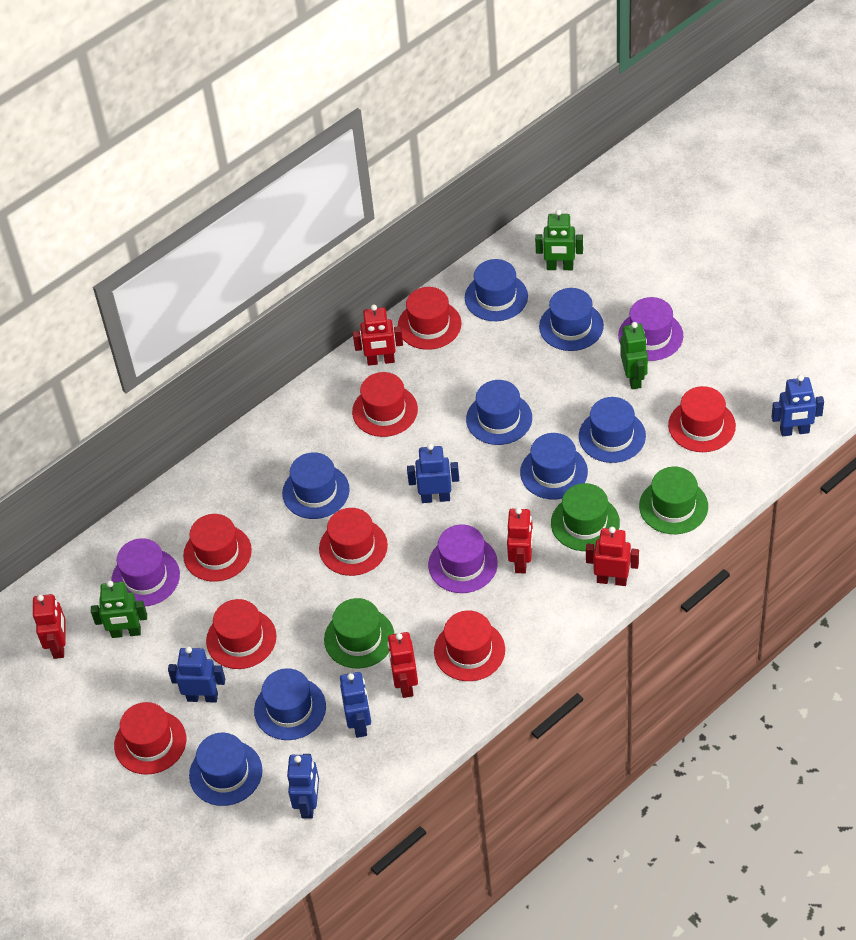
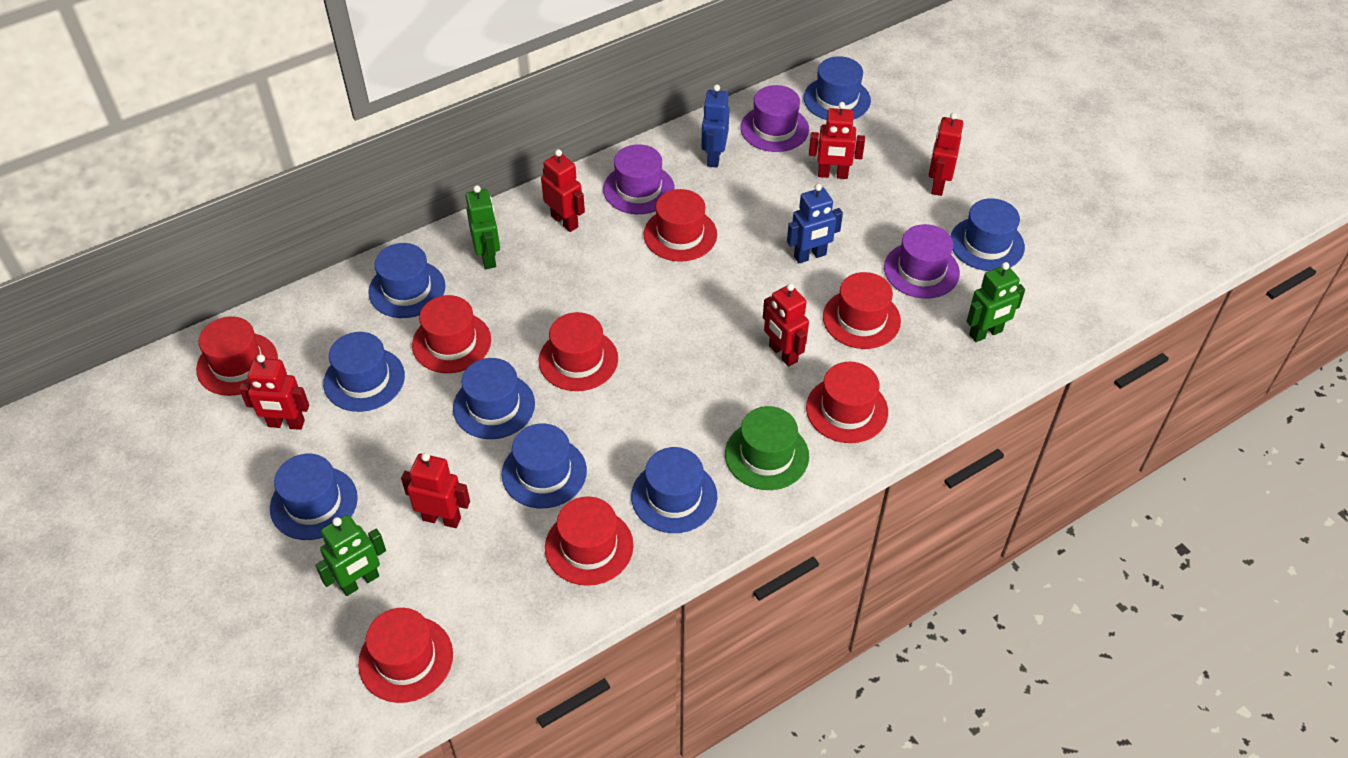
blue robot: [168,647,225,703] [287,754,319,819] [340,672,371,738] [407,444,459,503] [772,375,824,436] = 5 -> [701,84,730,167] [787,184,843,263] = 2
green hat: [324,598,394,668] [551,483,620,551] [639,467,708,534] = 3 -> [725,406,809,490] = 1
red robot: [33,594,66,659] [353,305,403,366] [387,632,418,698] [507,508,533,574] [586,527,639,586] = 5 -> [239,354,309,430] [401,453,470,528] [541,149,585,232] [763,283,809,367] [809,102,865,179] [929,112,963,196] = 6

